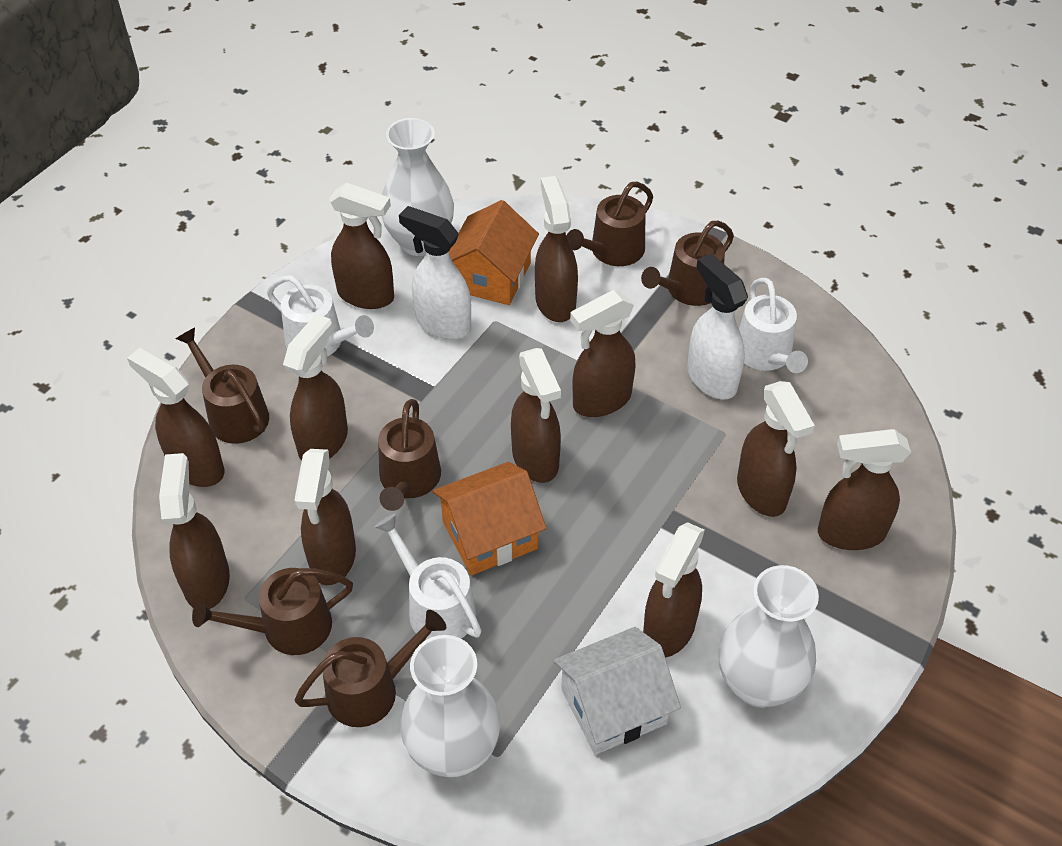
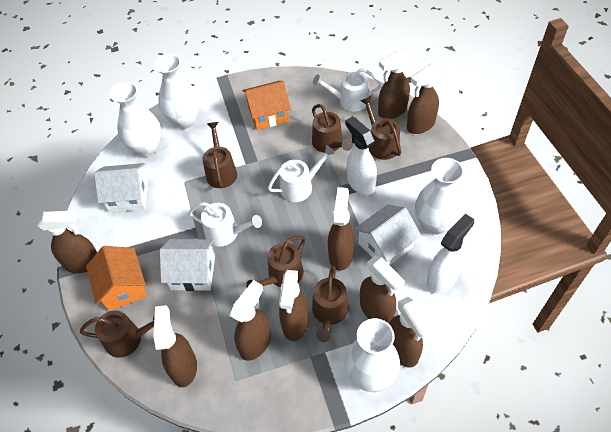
brown spray bottle: [127,348,224,487] [159,453,230,609] [283,314,348,461] [294,449,356,585] [329,183,394,309] [511,348,561,483] [535,176,578,322] [570,290,636,417] [643,522,705,658] [737,381,815,517] [818,429,911,550] = 11 -> [37,210,97,273] [153,305,197,387] [230,280,271,361] [279,270,309,341] [328,187,354,271] [360,256,405,323] [378,49,411,119] [389,297,432,367] [407,64,442,134] = 9
white house: [554,627,681,755] = 1 -> [94,163,148,212] [160,239,215,291] [354,205,421,265] = 3
white vase: [382,118,454,256] [400,635,500,777] [719,565,819,708] = 3 -> [109,82,161,157] [153,54,200,129] [345,318,400,392] [415,158,464,235] = 4

